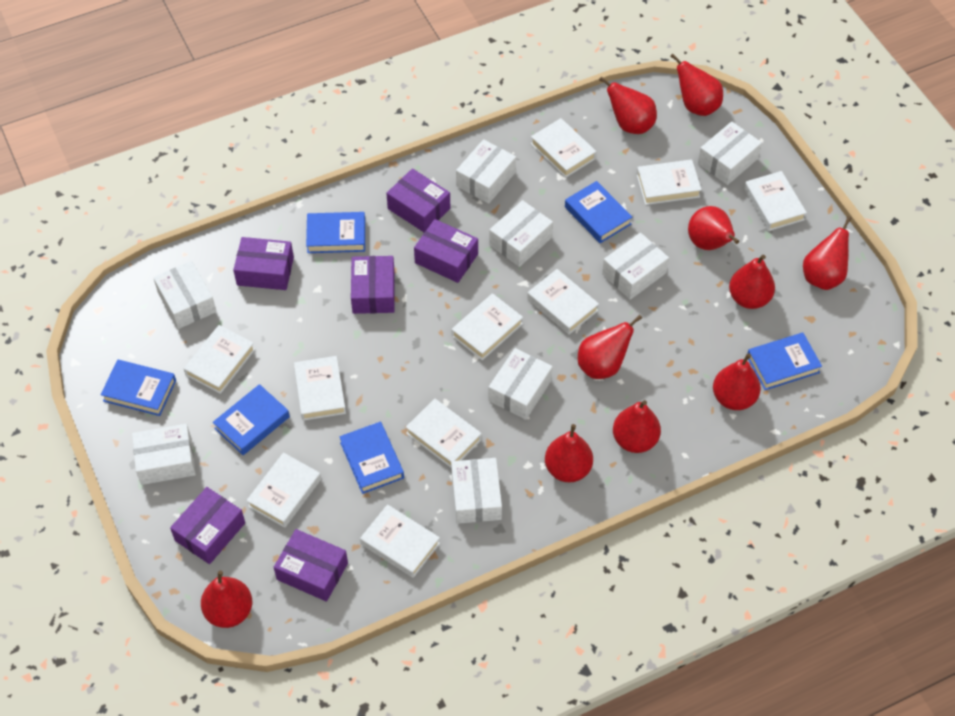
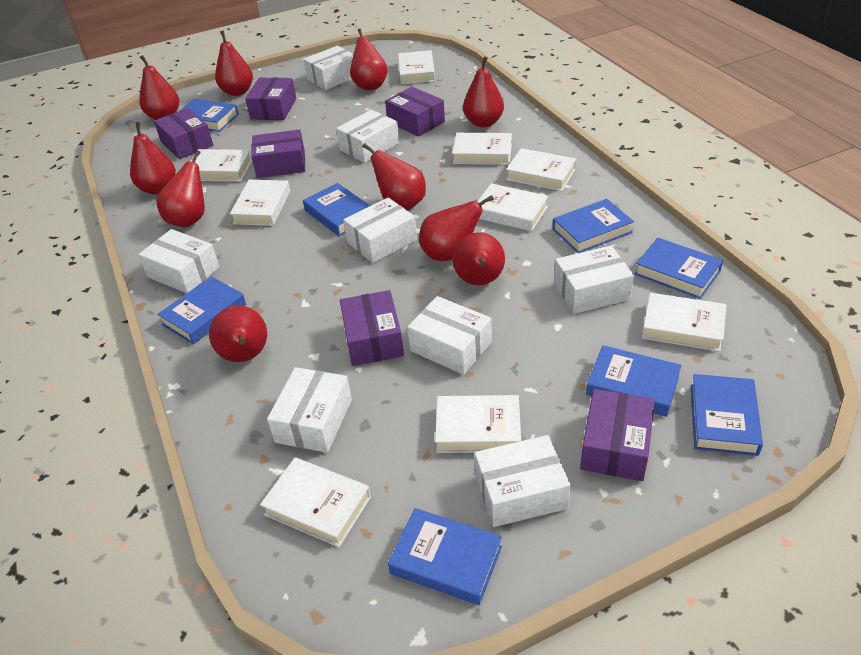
blue book: [100,360,176,416] [213,384,290,455] [306,212,365,253] [339,422,404,494] [565,181,632,243] [748,333,822,390] = 6 -> [158,276,246,344] [181,99,239,132] [303,183,370,236] [388,508,502,605] [553,199,634,253] [586,345,681,417] [635,238,723,299] [691,374,763,456] = 8
white book: [184,325,255,394] [246,452,321,528] [294,356,346,421] [360,504,440,578] [406,399,482,468] [452,293,523,360] [527,269,599,335] [531,118,596,178] [636,159,702,205] [744,171,807,231] = 10 -> [190,149,252,182] [230,180,290,226] [260,457,371,547] [398,50,435,84] [435,395,521,453] [452,133,512,165] [477,183,548,231] [506,148,576,191] [642,293,726,352] = 9

